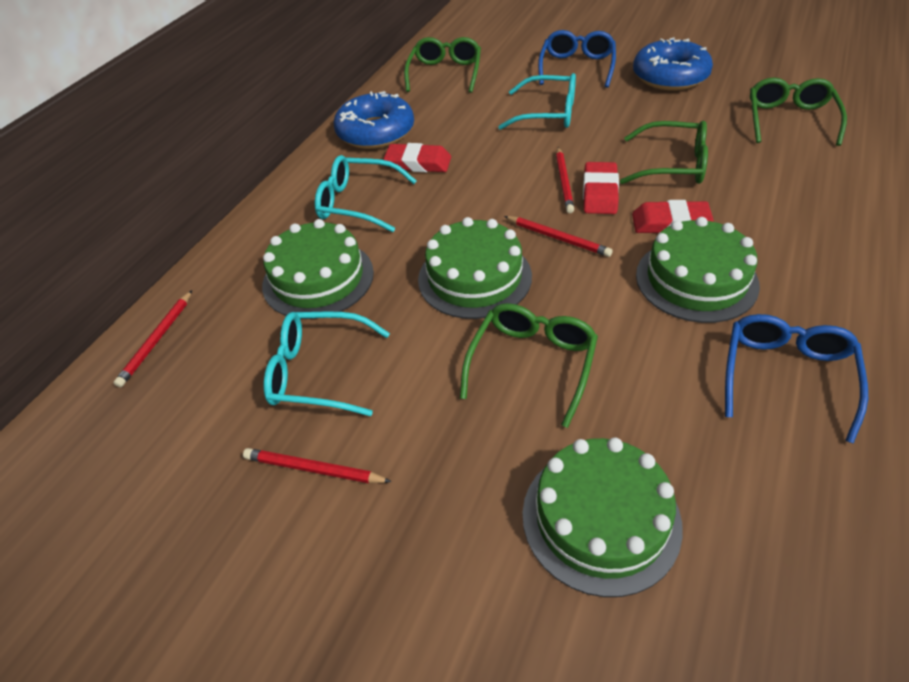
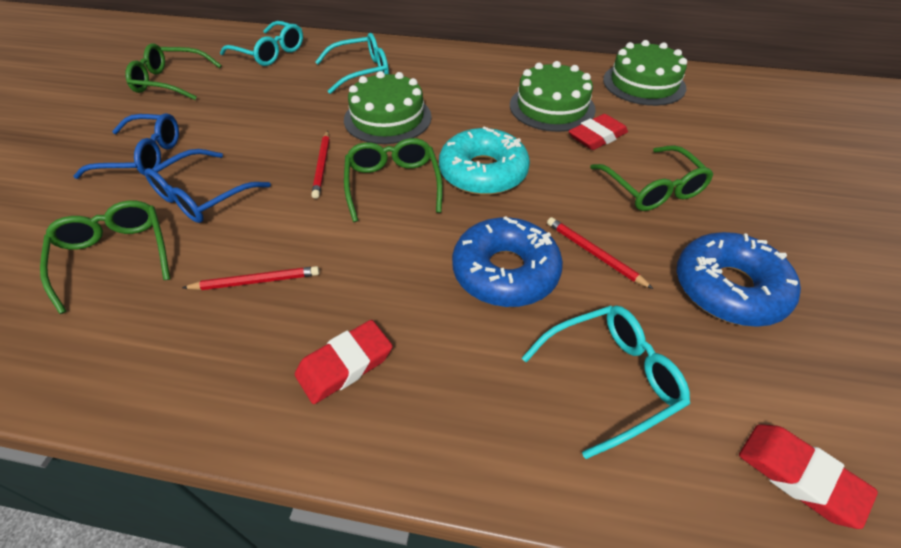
green cake: [262,219,374,319] [418,217,532,319] [522,437,683,597] [636,217,760,323] = 4 -> [344,71,432,144] [510,61,596,132] [603,40,687,106] = 3
red pencil: [113,290,192,387] [243,448,392,483] [504,216,613,257] [556,147,574,213] = 4 -> [182,266,320,290] [311,131,330,199] [547,217,653,289] = 3
turquoise donut: none = 0 -> [439,126,530,195] = 1

